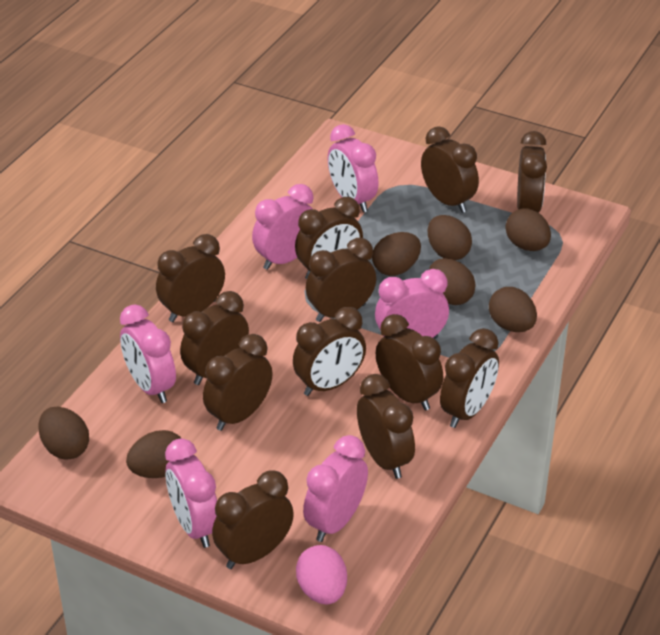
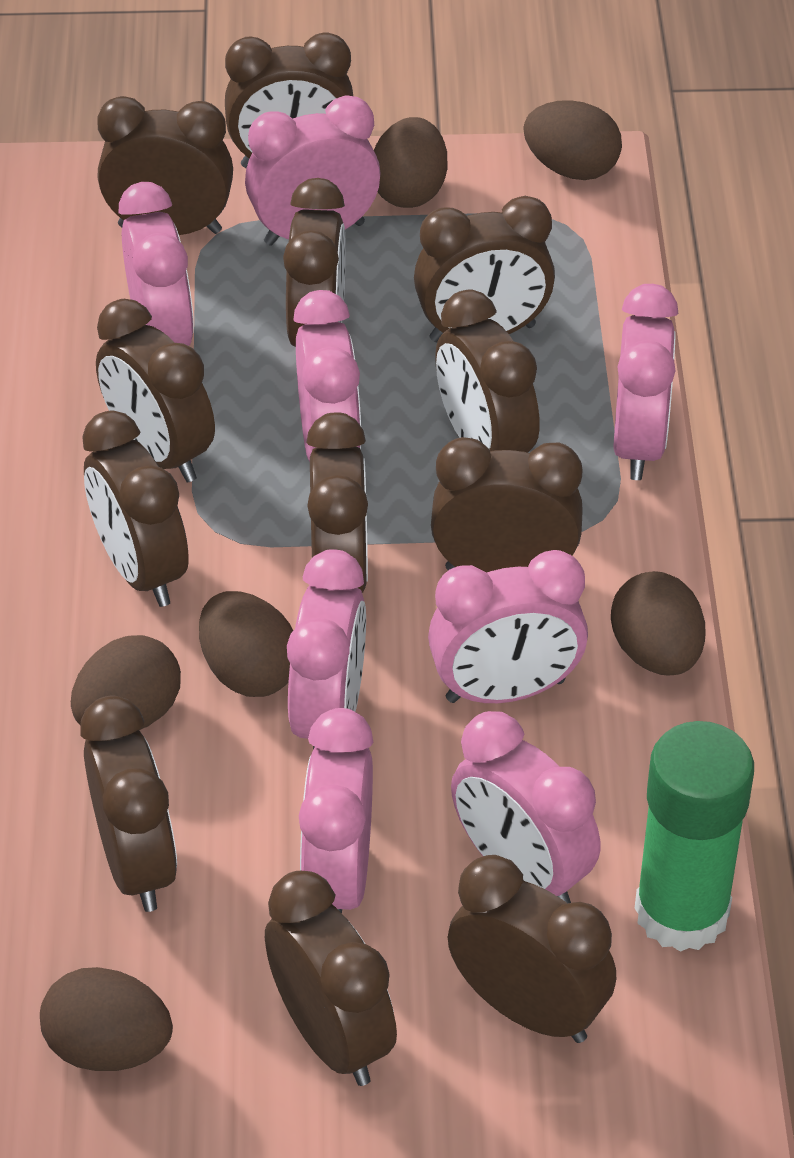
brown egg: [38,407,89,460] [126,430,181,478] [372,232,421,276] [428,215,472,260] [429,258,476,305] [489,287,537,332] [506,208,551,251] = 7 -> [40,967,173,1071] [71,635,181,730] [199,591,293,697] [374,117,447,208] [523,100,622,180] [611,571,706,675] = 6
green glue stick: none = 0 -> [635,721,754,952] = 1
pink clock: [120,304,176,403] [165,438,217,548] [252,184,313,270] [303,435,368,542] [328,124,378,212] [375,269,449,339] = 6 -> [119,182,194,346] [245,95,380,246] [287,549,366,750] [293,290,361,462] [299,708,373,913] [428,550,588,703] [451,711,601,903] [613,284,678,480] = 8
pink egg: [296,545,347,604] = 1 -> none = 0

